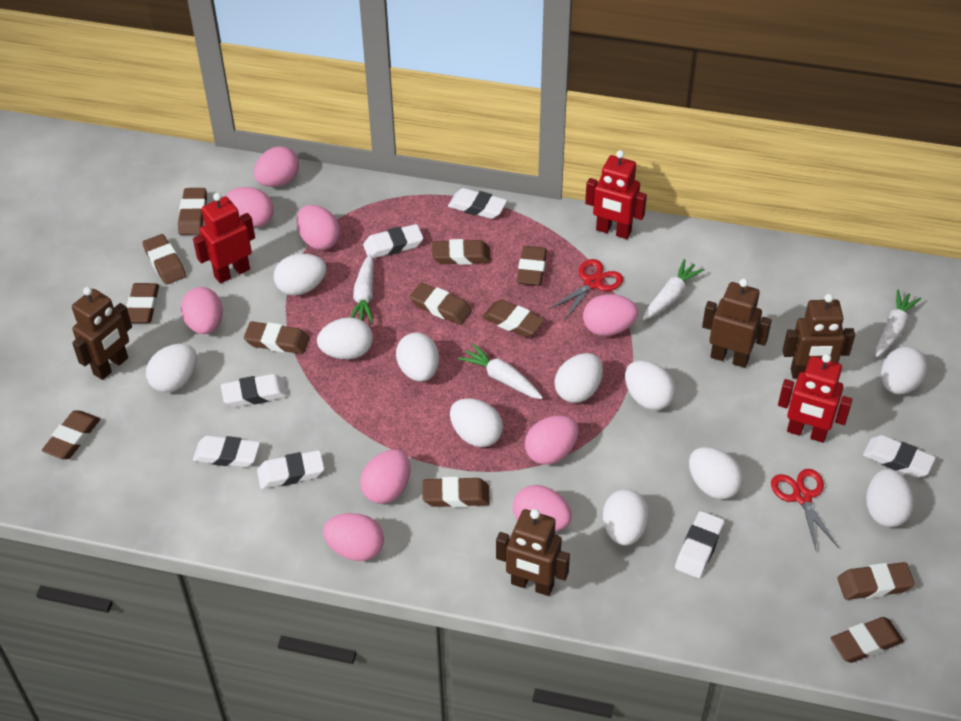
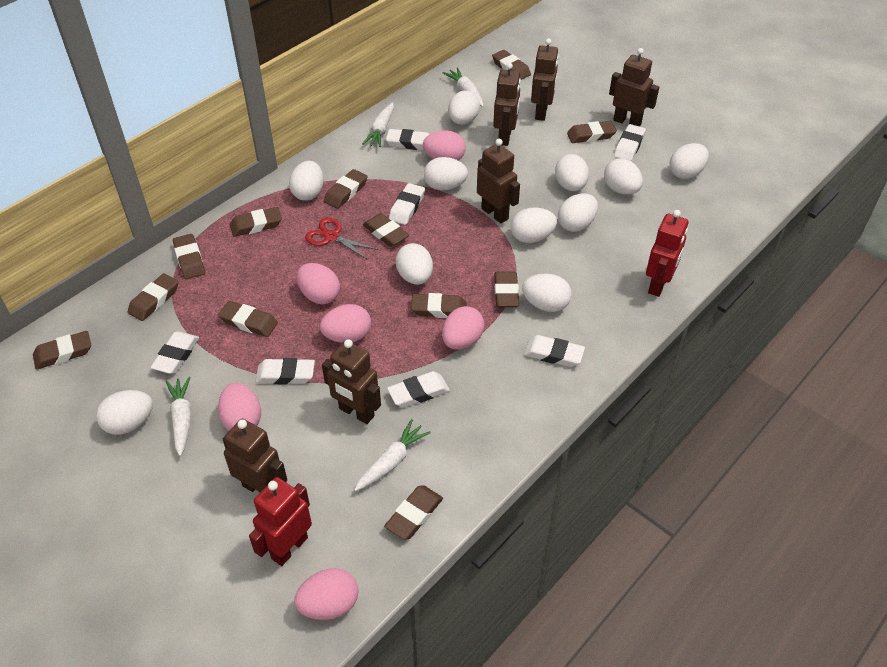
brown robot: [72,287,132,380] [496,509,570,596] [702,279,772,368] [783,294,855,379] = 4 -> [223,419,287,492] [322,339,381,424] [477,139,520,223] [493,63,521,146] [531,38,559,121] [609,48,659,126] = 6
pink egg: [181,287,223,334] [225,187,274,227] [254,146,299,187] [297,205,340,250] [323,513,384,561] [360,449,411,504] [513,485,572,532] [525,415,579,465] [583,294,638,336] = 9 -> [218,383,261,431] [294,568,359,620] [297,263,340,304] [320,304,371,343] [423,130,466,160] [442,306,484,350] = 6
red robot: [193,193,255,284] [585,150,647,239] [778,354,853,443] = 3 -> [249,477,312,566] [646,210,689,297] = 2
red scissors: [548,259,623,320] [771,469,839,550] = 2 -> [305,218,379,260] = 1

